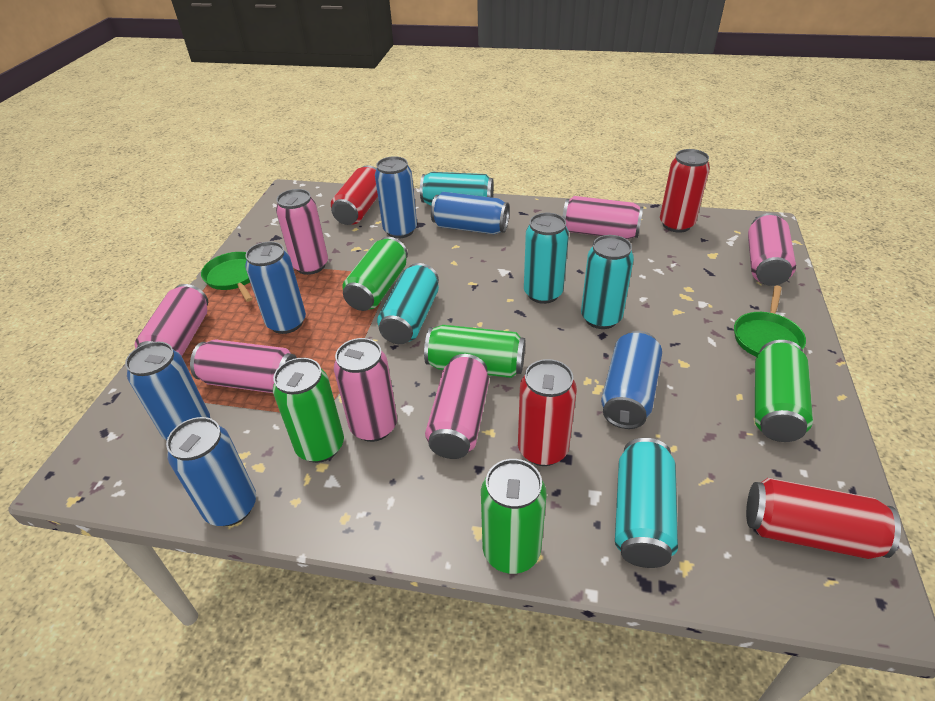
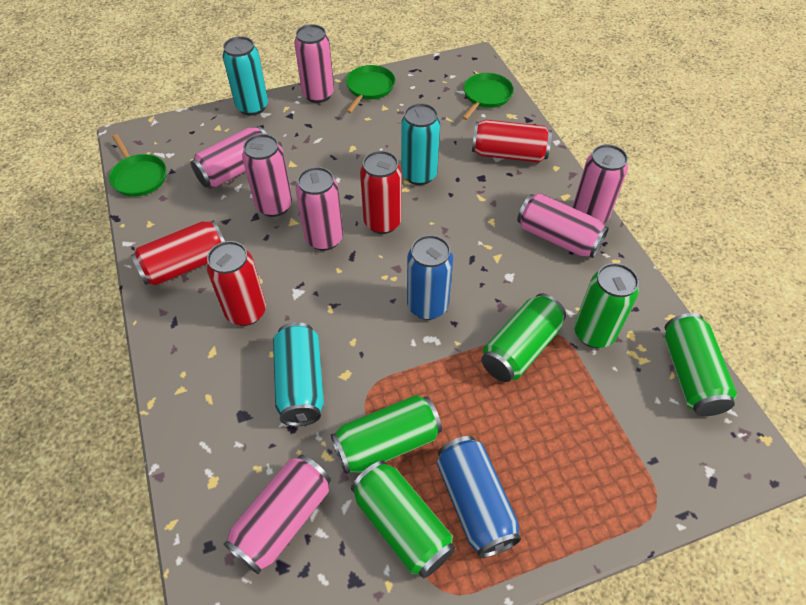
blue can: [125,342,210,440] [166,417,256,526] [245,241,306,334] [375,156,417,238] [431,192,510,234] [601,331,662,429] = 6 -> [407,235,453,320] [437,436,521,558] = 2
green pan: [201,252,253,302] [734,286,806,357] = 2 -> [109,134,166,197] [346,65,395,113] [462,73,514,120] = 3
turquoise can: [377,263,439,344] [420,172,494,206] [524,213,569,304] [581,235,634,329] [615,438,678,568] = 5 -> [223,36,268,116] [273,322,324,426] [401,103,440,185] = 3

